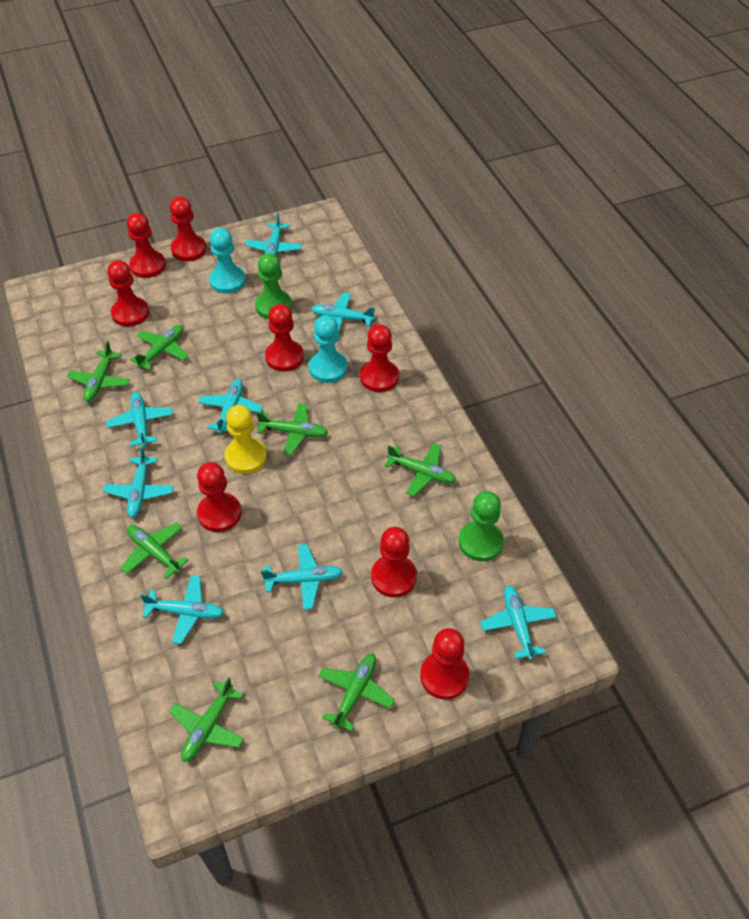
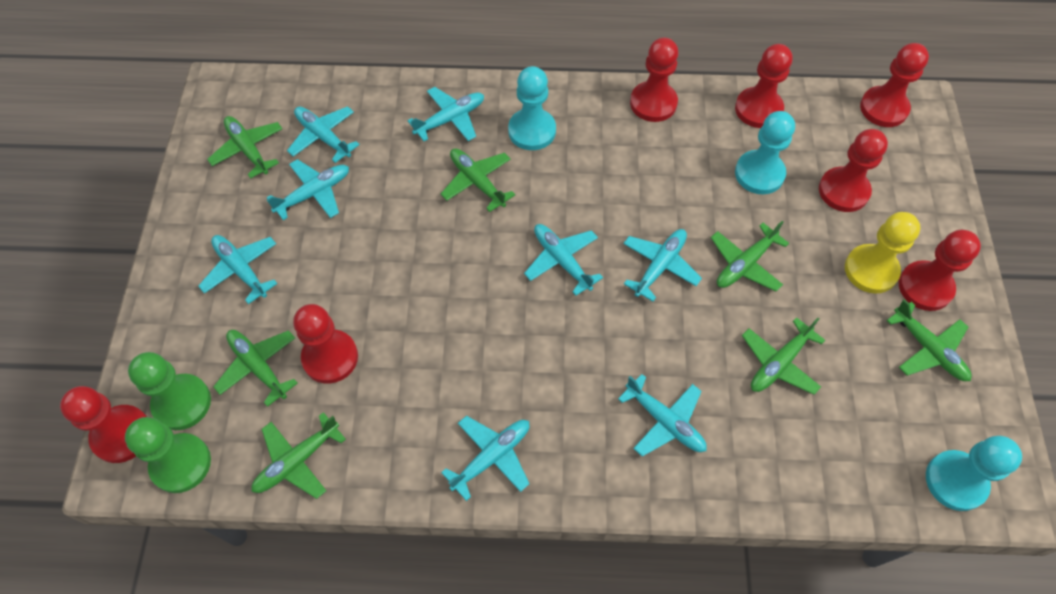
red pawn: [107,260,149,327] [127,213,166,278] [170,196,206,261] [197,462,241,532] [265,304,304,372] [360,324,399,392] [371,527,417,597] [420,628,469,700] = 8 -> [60,386,147,463] [293,304,358,384] [630,38,678,122] [735,44,793,128] [819,129,888,212] [860,43,929,127] [899,230,981,311] = 7
turquoise pawn: [209,228,246,294] [309,315,348,383] = 2 -> [508,66,556,150] [735,111,795,194] [926,436,1022,511] = 3

